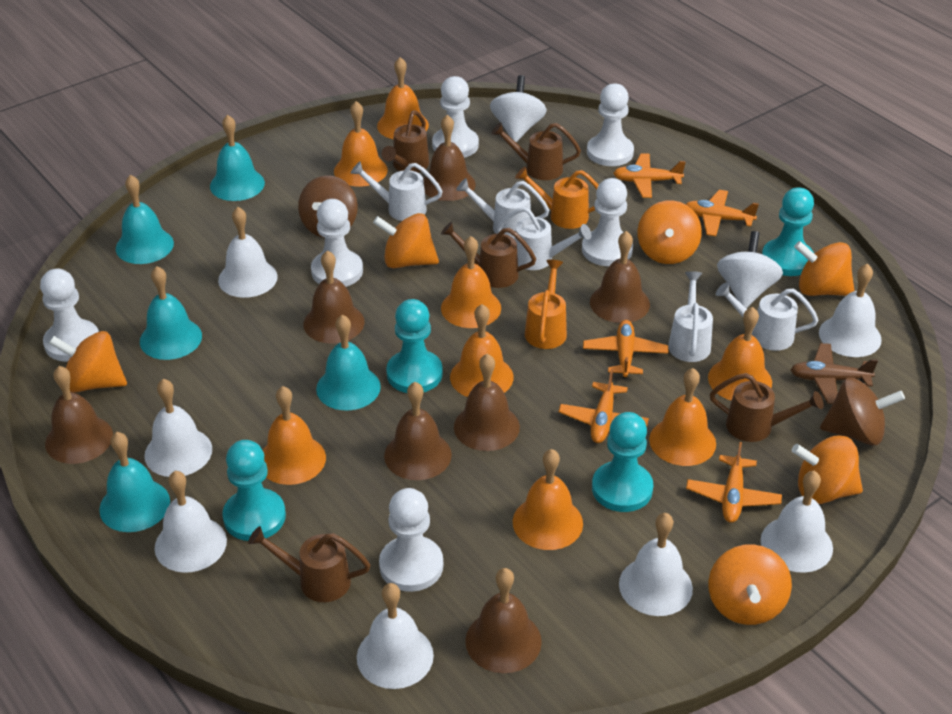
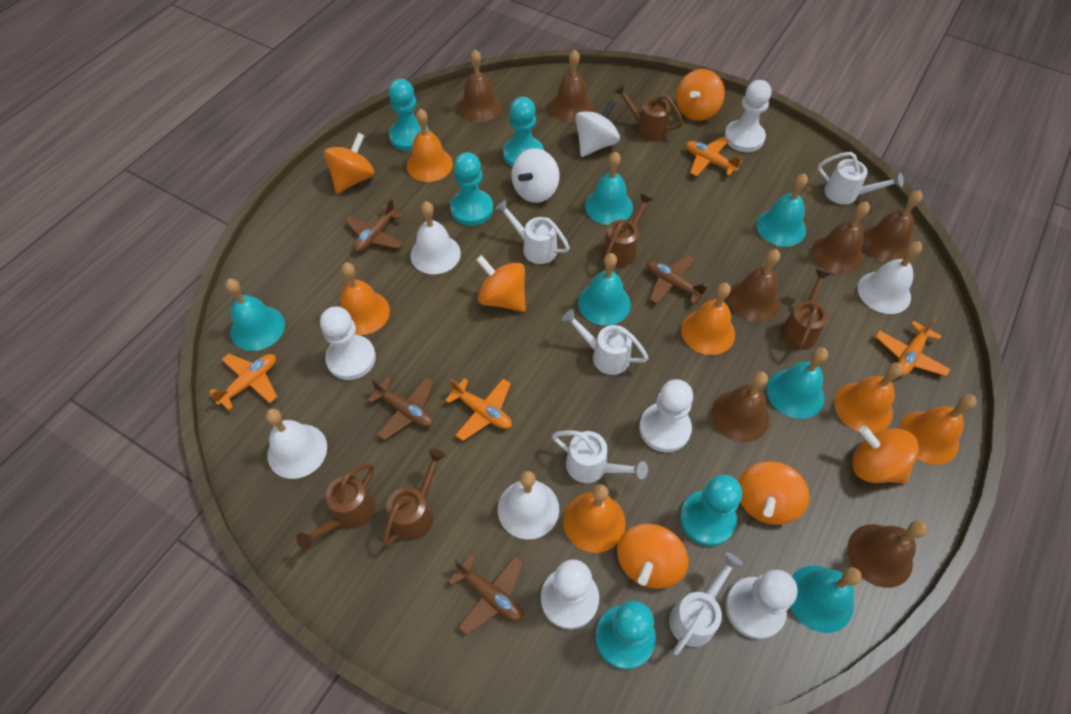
brown plane: [790,343,878,404] = 1 -> [345,198,403,252] [367,377,434,440] [448,554,524,635] [647,255,709,304] = 4
brown spinning top: [298,175,358,238] [820,377,905,446] = 2 -> none = 0
orange bell: [263,386,326,485] [334,101,388,187] [377,57,429,139] [441,236,501,328] [450,304,513,397] [513,449,583,550] [649,368,716,466] [708,307,772,401] = 8 -> [339,263,390,335] [407,109,453,182] [563,484,626,553] [681,283,735,355] [834,362,904,434] [899,394,977,465] = 6
orange plane: [559,369,649,443] [583,320,668,379] [613,153,686,198] [686,190,759,236] [686,442,782,523] = 5 -> [210,354,277,410] [445,378,512,441] [686,137,742,177] [875,318,951,376] = 4
orange watering can: [515,166,599,229] [525,260,567,349] = 2 -> none = 0
turquoise bell: [99,432,170,532] [116,175,174,264] [140,266,202,360] [210,115,265,201] [316,315,381,410] = 5 -> [225,279,285,351] [578,253,631,326] [585,152,633,225] [757,173,808,247] [767,347,828,419] [790,565,862,633] = 6
turquoise pawn: [222,440,286,541] [386,299,443,393] [592,412,653,512] [762,187,814,276] = 4 -> [389,79,429,151] [450,152,493,226] [503,97,544,167] [595,601,656,670] [680,475,742,546] = 5
white bell: [144,379,212,477] [154,471,227,573] [218,207,278,298] [357,583,434,689] [619,513,693,616] [761,471,833,573] [819,264,882,357] = 7 -> [265,408,327,479] [410,201,461,274] [498,471,559,539] [858,241,922,314] = 4
white pawn: [40,269,99,362] [311,199,363,287] [379,488,443,592] [432,76,479,158] [582,178,633,266] [587,83,634,166] = 6 -> [320,307,376,380] [541,560,599,629] [639,379,693,452] [724,80,771,152] [725,570,798,639] = 5

